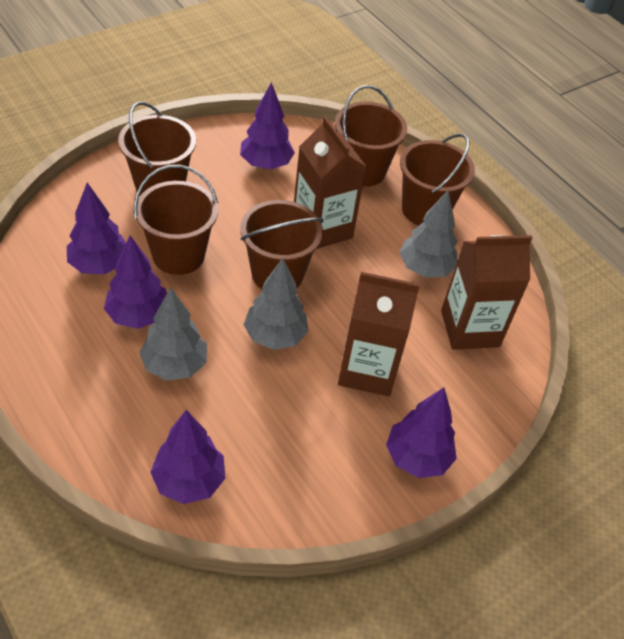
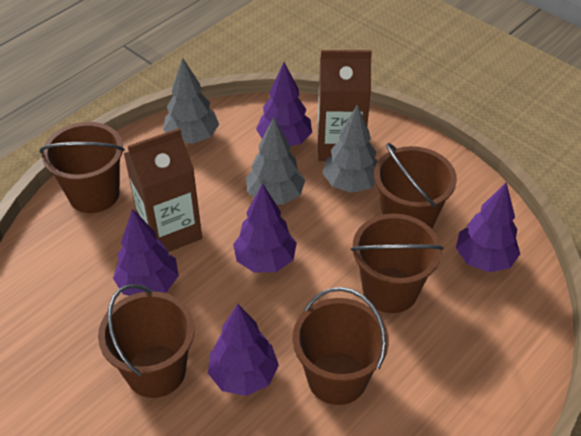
brown carton: [294,116,367,249] [338,272,420,396] [441,235,533,350] = 3 -> [124,128,202,252] [318,50,372,161] = 2

